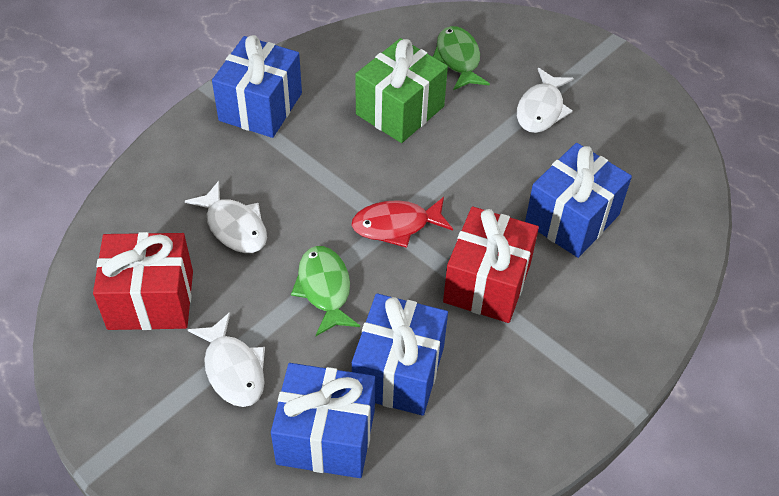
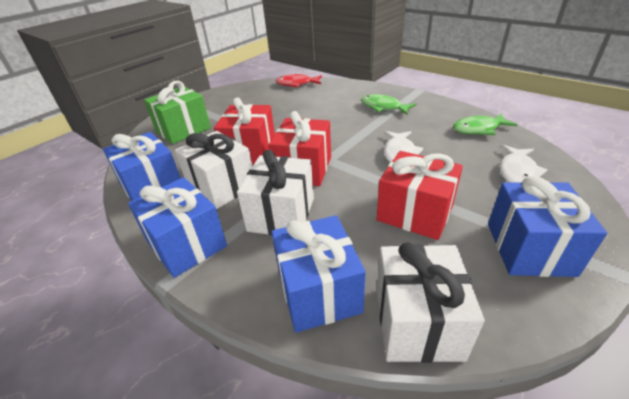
red gift: [93,232,193,330] [443,206,539,323] = 2 -> [214,97,275,164] [269,111,331,186] [377,151,463,240] = 3
white fish: [185,181,267,253] [188,312,265,407] [517,68,574,133] = 3 -> [384,131,423,162] [500,145,547,182] = 2
white gift: none = 0 -> [175,131,253,209] [237,150,314,235] [377,242,485,363] = 3

